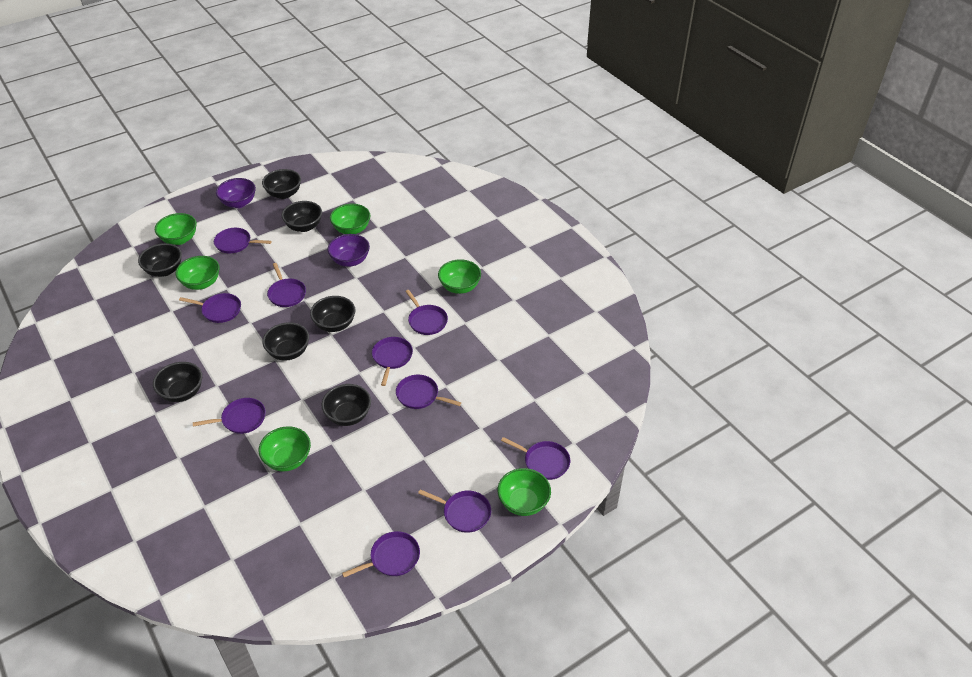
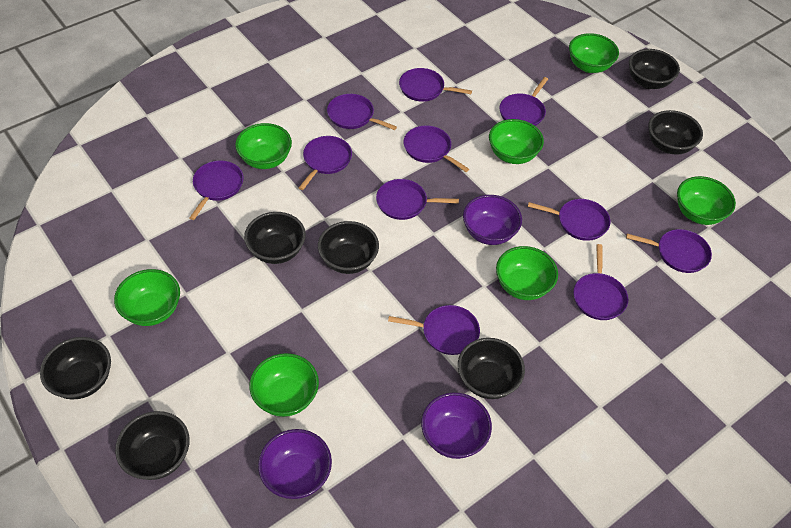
green bowl: [155,213,197,245] [175,256,220,290] [259,426,311,472] [330,204,370,234] [438,259,481,294] [498,468,551,516] = 6 -> [114,269,180,326] [235,123,292,169] [249,353,319,417] [489,119,544,164] [496,246,558,300] [569,33,619,73] [677,176,736,225] = 7
purple bowl: [216,178,256,208] [327,234,370,267] = 2 -> [258,429,332,499] [421,392,492,459] [463,195,522,245] = 3
purple pan: [179,293,241,323] [193,398,266,434] [214,228,271,253] [267,263,306,307] [342,531,420,577] [372,337,413,386] [396,375,461,409] [405,290,448,335] [418,489,491,533] [501,437,570,480] = 10 -> [190,160,243,220] [299,136,352,190] [327,94,397,130] [376,179,459,220] [388,305,480,355] [399,68,472,102] [403,125,469,172] [500,77,548,126] [528,199,610,241] [573,244,628,320] [626,229,712,273] = 11

